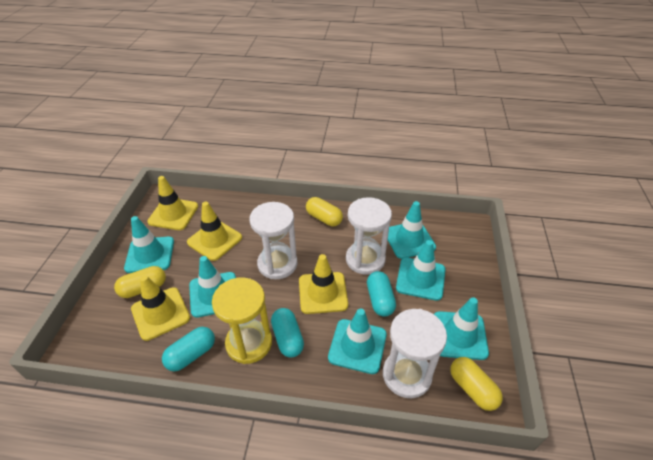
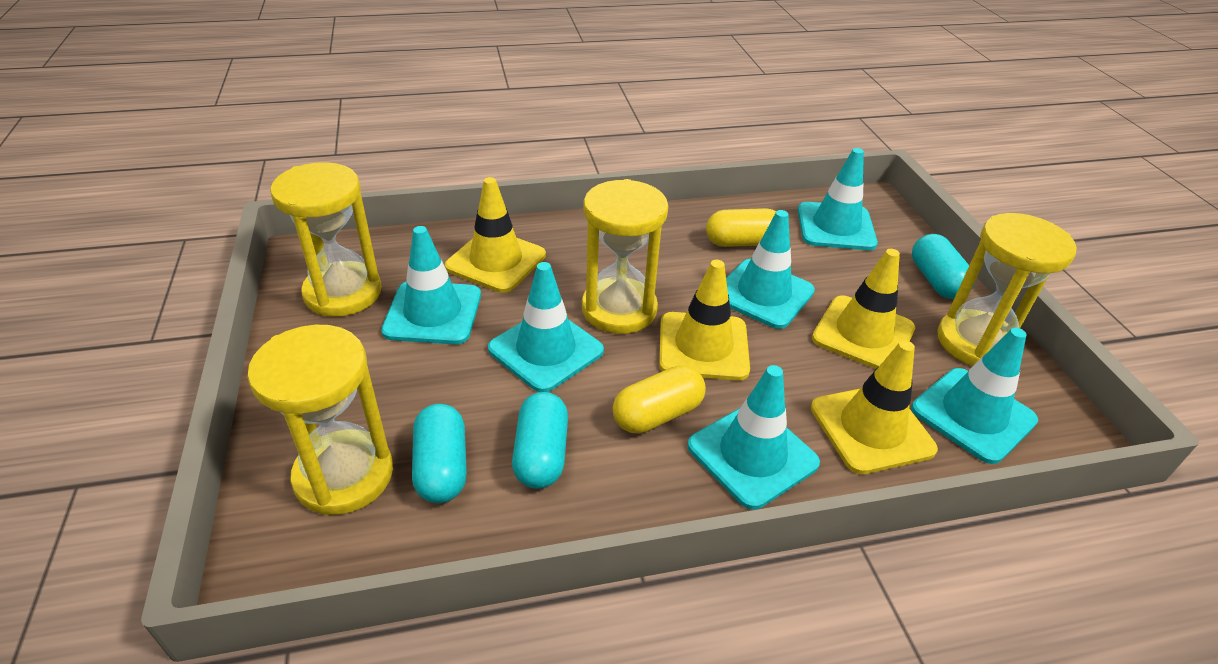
white hourglass: [250,202,298,279] [346,197,392,275] [383,309,447,398] = 3 -> none = 0
yellow capsule: [114,266,166,298] [306,197,343,226] [450,357,503,411] = 3 -> [613,365,706,434] [706,208,776,247] = 2
yellow hourglass: [212,277,272,364] = 1 -> [247,325,393,515] [270,162,382,317] [582,179,668,334] [937,213,1077,366] = 4

